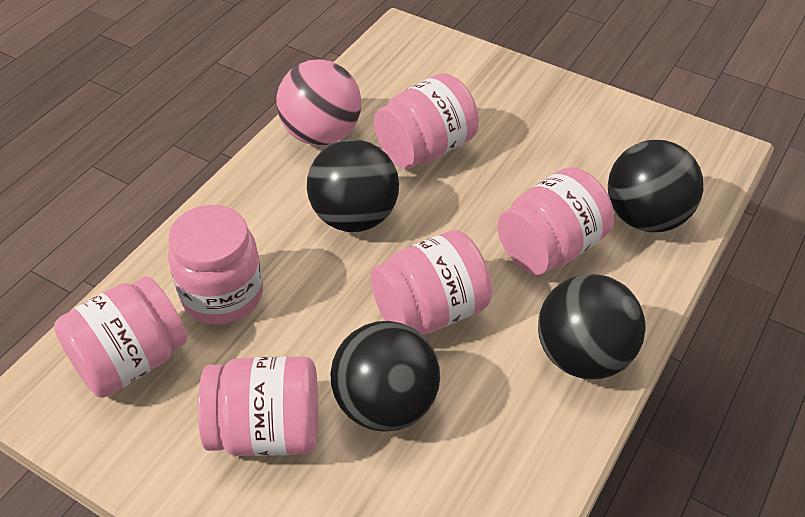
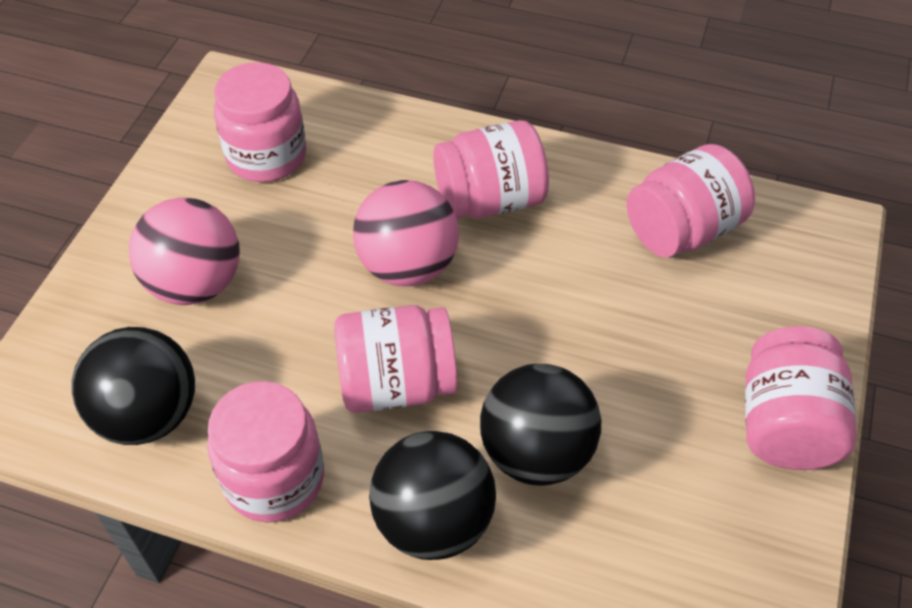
black ball: [307,139,399,232] [330,321,440,432] [538,274,646,379] [608,140,703,232] = 4 -> [72,327,195,445] [369,431,496,560] [480,364,601,486] = 3
pink ball: [276,59,361,146] = 1 -> [129,197,240,305] [353,180,459,286] = 2

